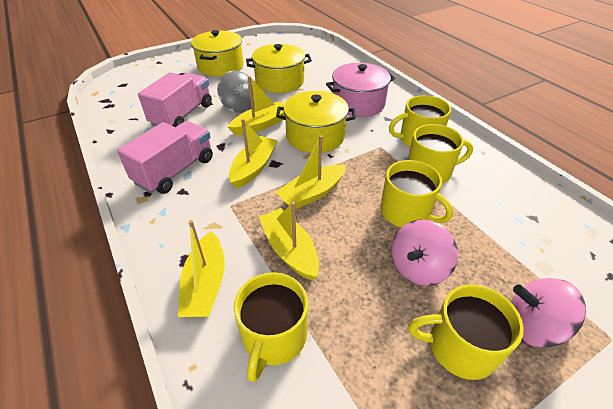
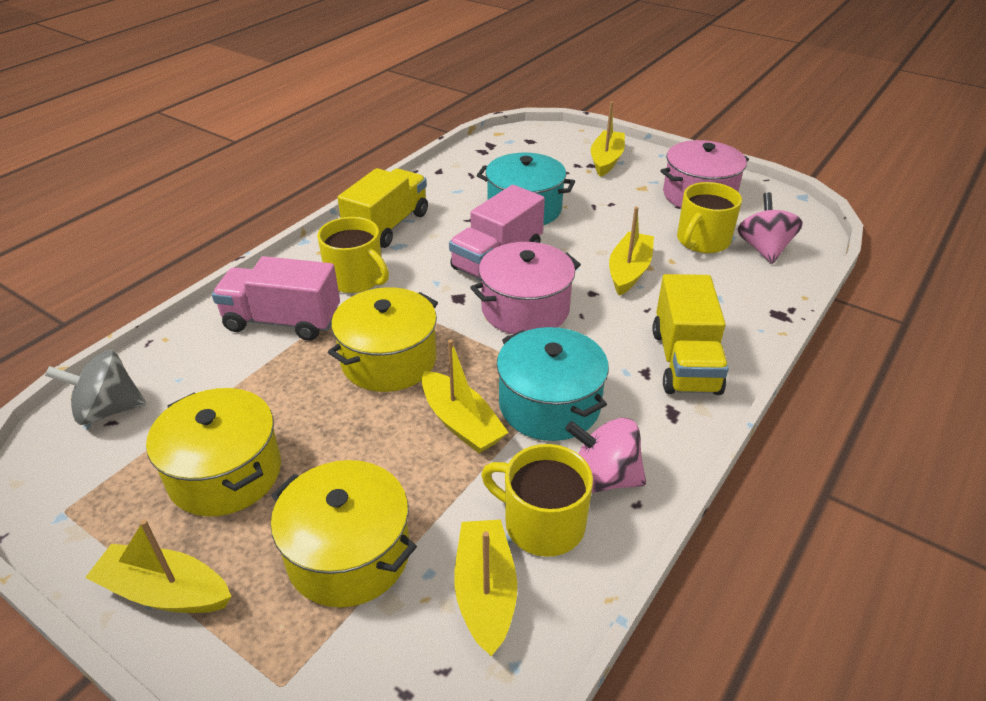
pink pot: [326,63,395,117] = 1 -> [470,242,581,334] [660,140,749,208] = 2
turquoise pot: none = 0 -> [477,153,575,225] [497,327,609,441] = 2
yellow mug: [234,272,308,382] [381,160,453,227] [389,95,451,147] [408,124,473,183] [408,284,524,380] = 5 -> [317,217,389,293] [481,444,593,557] [677,182,742,253] = 3
yellow truck: none = 0 -> [338,168,428,248] [652,274,729,395] = 2

